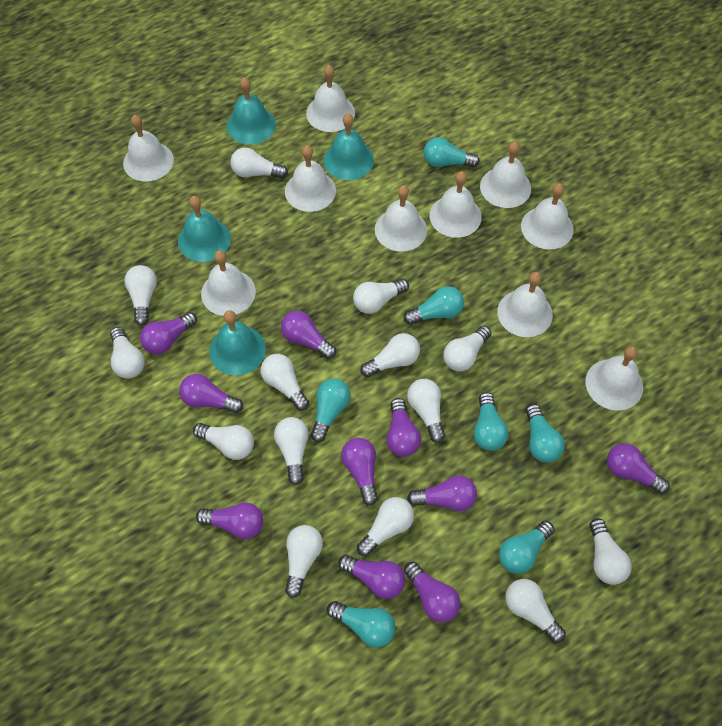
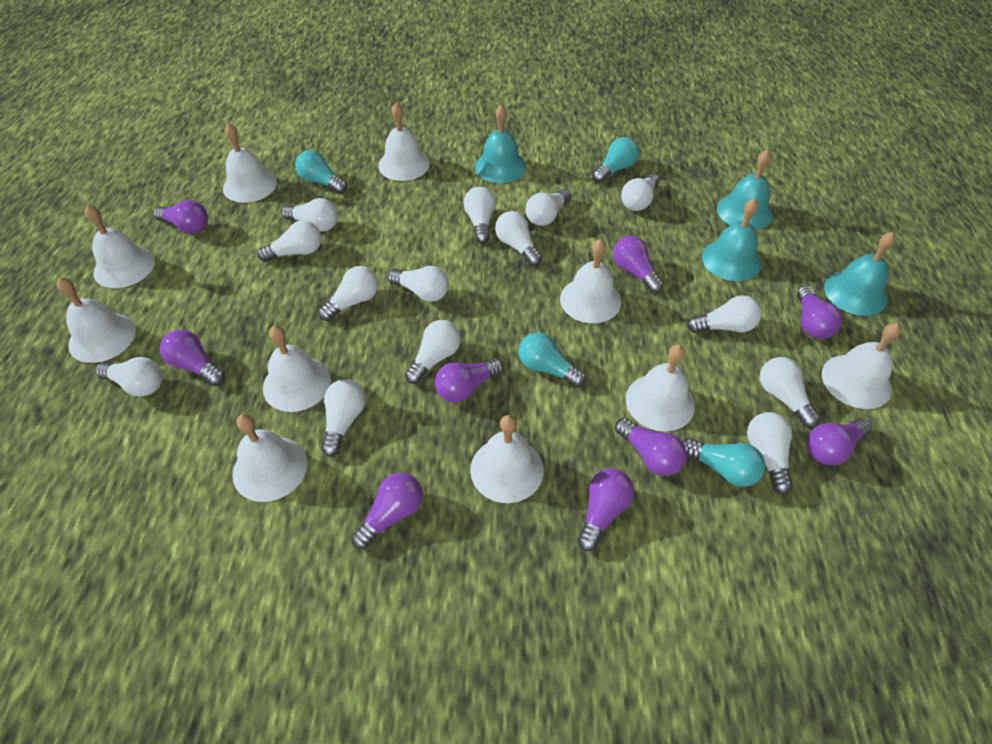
purple light bulb: [140,312,197,354] [179,374,243,413] [196,503,263,539] [281,311,336,359] [338,555,405,599] [341,438,378,506] [386,398,421,457] [404,562,460,622] [407,476,477,511] [607,443,670,494] = 10 -> [153,200,208,234] [160,330,225,386] [351,472,423,549] [435,358,503,402] [577,468,634,551] [613,236,664,293] [615,417,687,476] [797,286,842,339] [807,418,872,465] = 9
turquoise light bulb: [311,379,350,442] [327,601,395,648] [404,286,464,325] [424,137,480,167] [474,392,508,451] [499,521,554,574] [526,404,564,463] = 7 -> [295,150,347,194] [519,332,586,387] [593,137,639,183] [682,438,766,487] = 4

